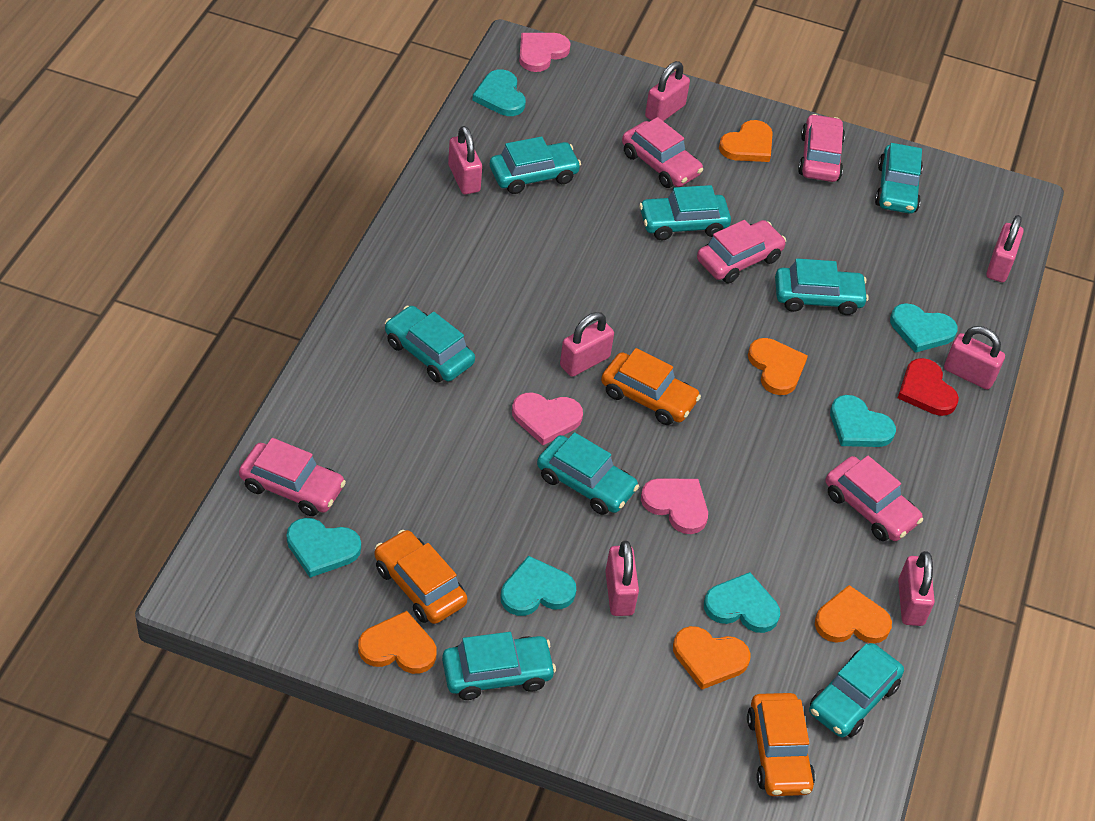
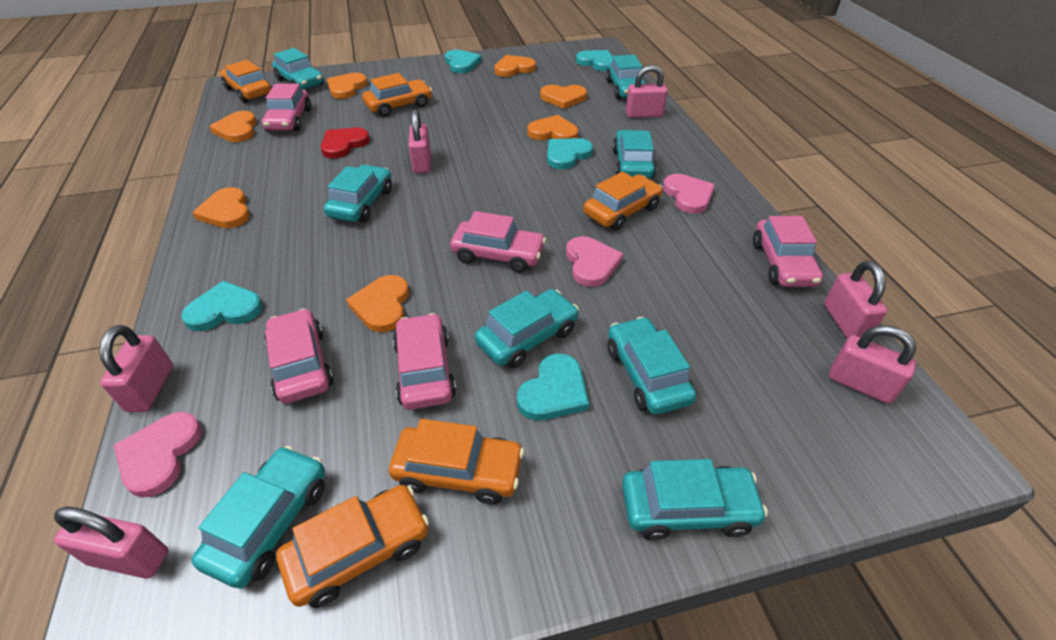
orange car: [375,530,467,624] [601,348,701,425] [747,693,815,796] = 3 -> [220,60,272,103] [276,485,429,608] [362,73,432,117] [389,419,524,505] [583,172,663,231] = 5
orange heart: [358,611,436,674] [673,626,750,690] [719,120,773,162] [748,338,808,395] [815,585,892,644] = 5 -> [192,187,250,228] [209,111,256,142] [327,73,367,99] [346,275,409,333] [494,55,536,77] [528,115,578,140] [540,85,587,109] = 7
pink padlock: [448,126,482,194] [560,312,614,377] [605,541,639,616] [645,61,690,121] [898,551,935,626] [944,326,1005,390] [986,215,1024,283] = 7 -> [54,506,168,578] [99,325,173,412] [409,109,431,173] [626,65,668,118] [824,261,887,339] [829,325,916,404] = 6
turquoise heart: [287,518,361,578] [472,69,526,116] [501,556,576,616] [704,572,780,633] [830,395,896,447] [890,303,957,353] = 6 -> [181,281,263,331] [445,50,481,73] [517,354,589,420] [547,138,593,170] [576,50,613,71] = 5

